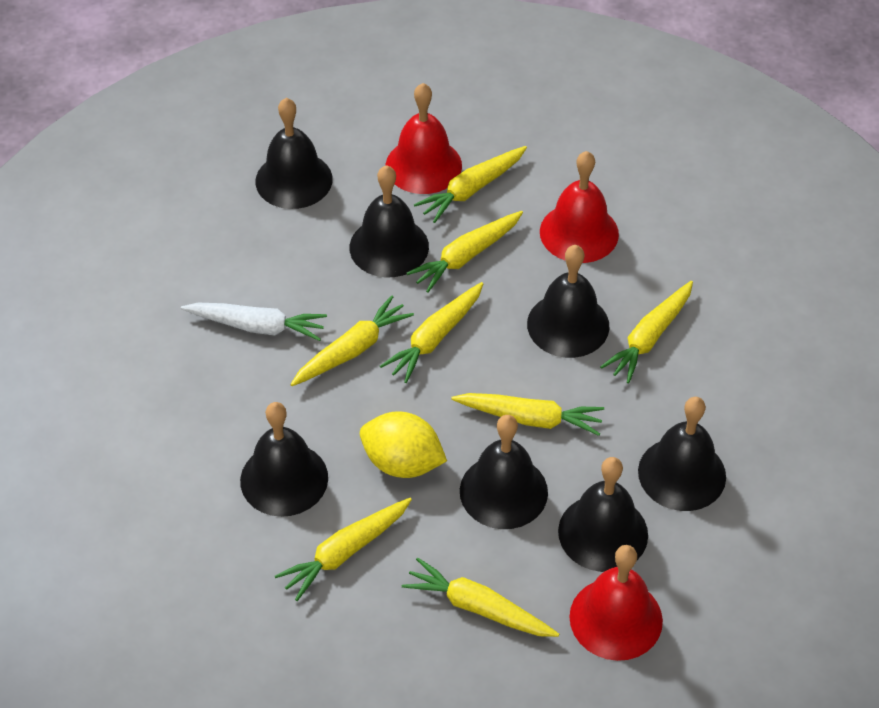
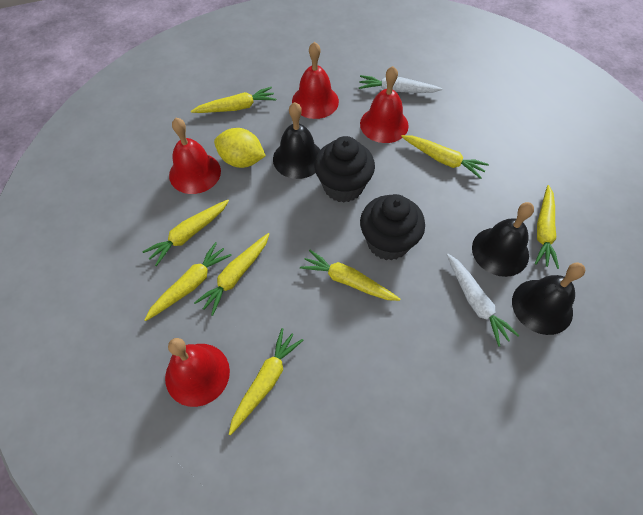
black bell: [240,402,328,517] [255,98,333,209] [350,165,429,277] [460,415,548,529] [527,245,609,358] [558,457,648,572] [638,397,726,511] = 7 -> [273,102,320,179] [472,202,534,277] [512,262,585,335] = 3
black cupcake: none = 0 -> [314,136,375,203] [360,194,425,261] = 2
red bell: [386,83,462,194] [540,151,619,263] [569,545,663,661] = 3 -> [165,338,230,407] [169,118,221,194] [292,42,339,119] [360,66,409,143] = 4
white carrot: [181,303,327,341] = 1 -> [359,75,443,93] [447,254,520,347] = 2

